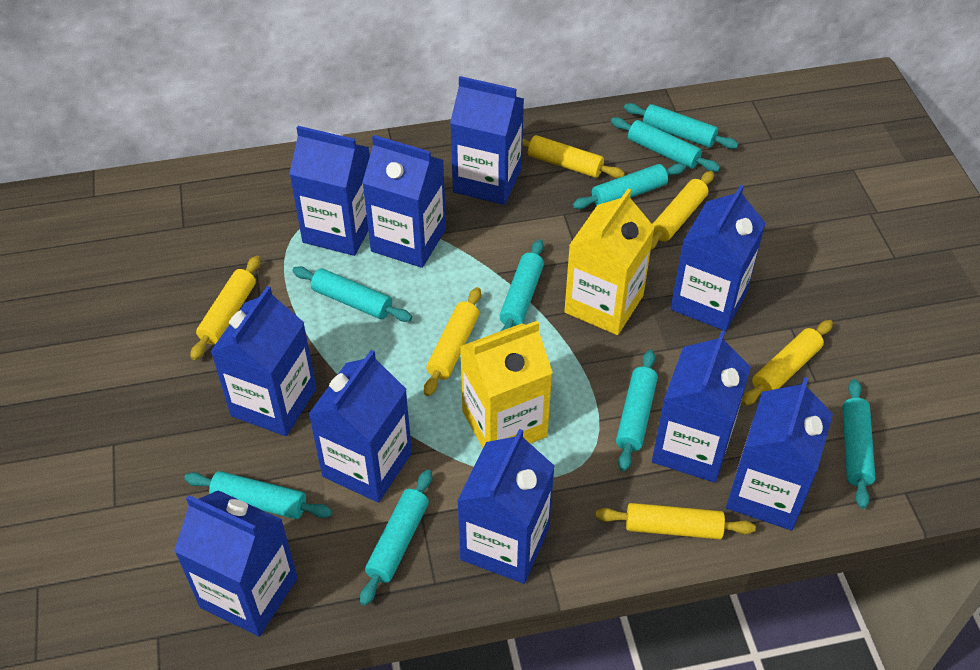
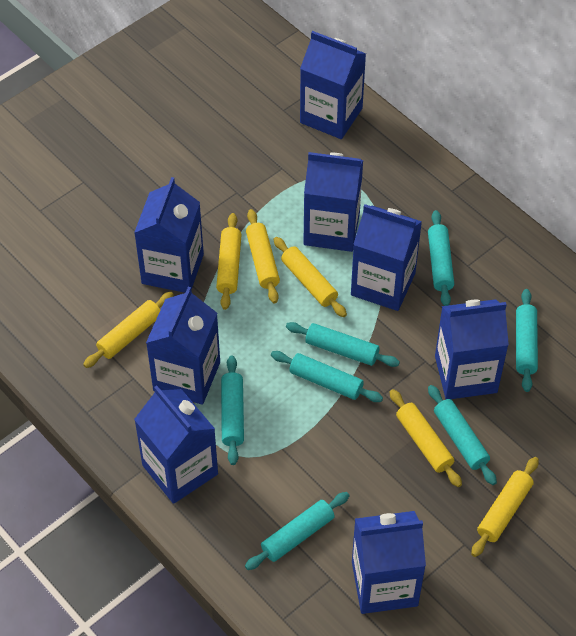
blue carton: [174,490,298,637] [210,286,316,436] [289,126,370,256] [309,350,412,503] [362,135,446,268] [450,76,524,205] [457,429,555,584] [652,331,751,483] [671,185,766,331] [726,377,833,530] = 10 -> [134,177,204,293] [134,386,218,504] [146,287,220,405] [300,31,366,139] [303,152,363,252] [351,204,422,311] [352,511,426,614] [435,299,509,399] = 8
turquoise rolling pin: [184,471,332,519] [292,266,412,322] [360,469,432,606] [499,239,544,331] [573,163,686,209] [611,117,720,172] [616,350,658,471] [624,103,738,149] [842,379,876,509] = 9 -> [221,356,244,465] [245,492,350,570] [271,351,383,402] [286,322,400,367] [428,210,454,306] [428,385,497,485] [516,289,538,392] = 7
yellow carton: [460,321,553,448] [564,189,655,335] = 2 -> none = 0

